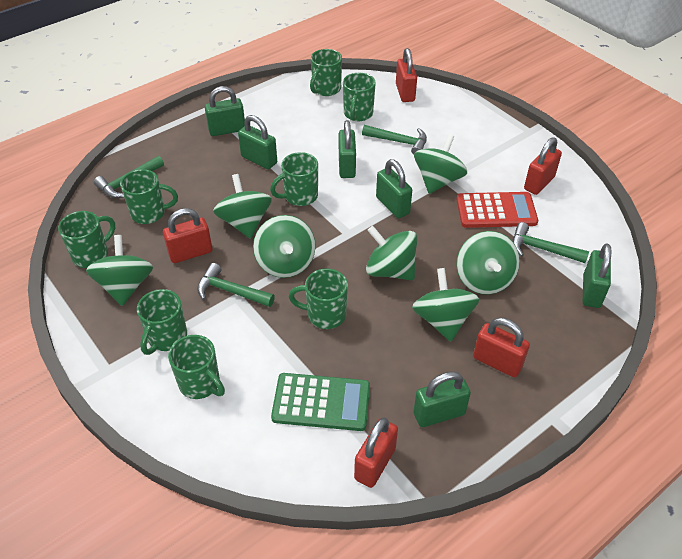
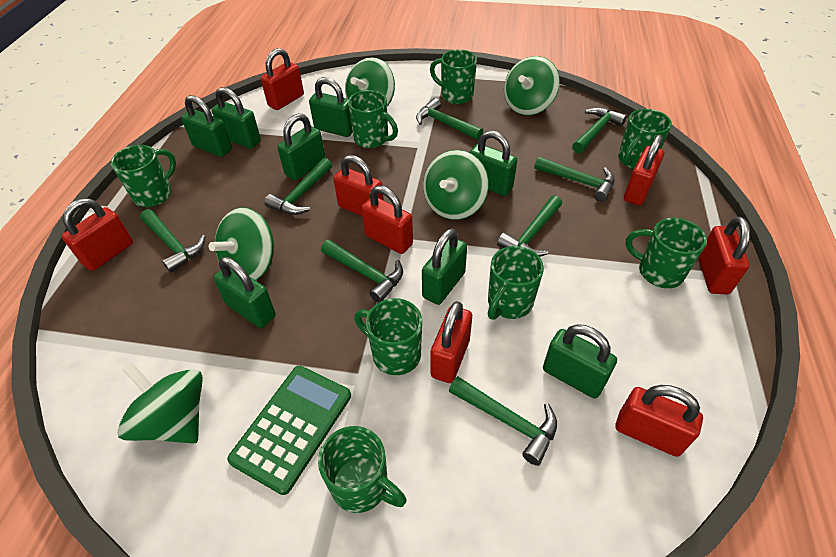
green hammer: [94,156,164,198] [197,263,275,307] [362,125,427,155] [512,222,589,263] = 4 -> [140,209,205,273] [264,158,332,215] [321,240,403,303] [416,98,483,140] [449,376,557,466] [497,196,562,257] [534,157,615,202] [572,107,627,153] = 8
green padlock: [205,86,245,136] [238,115,277,169] [339,120,356,178] [376,159,412,218] [413,371,471,427] [583,244,612,308] = 6 -> [181,95,232,157] [212,87,261,148] [213,257,276,328] [277,113,326,181] [309,77,353,137] [422,229,467,305] [469,130,517,196] [543,324,617,399] = 8
green spinning top: [86,235,153,306] [213,174,272,239] [253,215,316,278] [366,226,418,280] [412,268,479,342] [414,134,467,194] [456,231,520,295] = 7 -> [117,363,203,444] [209,207,275,280] [345,57,395,107] [423,150,489,220] [504,56,560,115] = 5
red calculator: [456,192,538,228] = 1 -> none = 0
red padlock: [163,208,212,263] [354,417,398,488] [396,48,417,102] [473,318,530,377] [524,137,562,195] = 5 -> [62,198,133,271] [261,48,304,110] [333,155,384,216] [361,185,413,254] [431,301,472,383] [615,385,703,457] [624,135,664,206] [698,217,750,295] = 8

